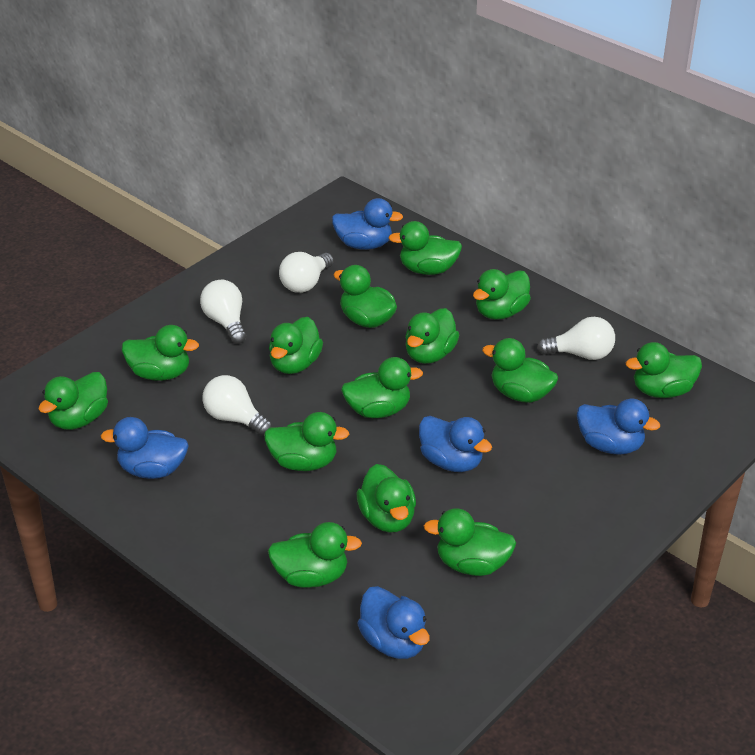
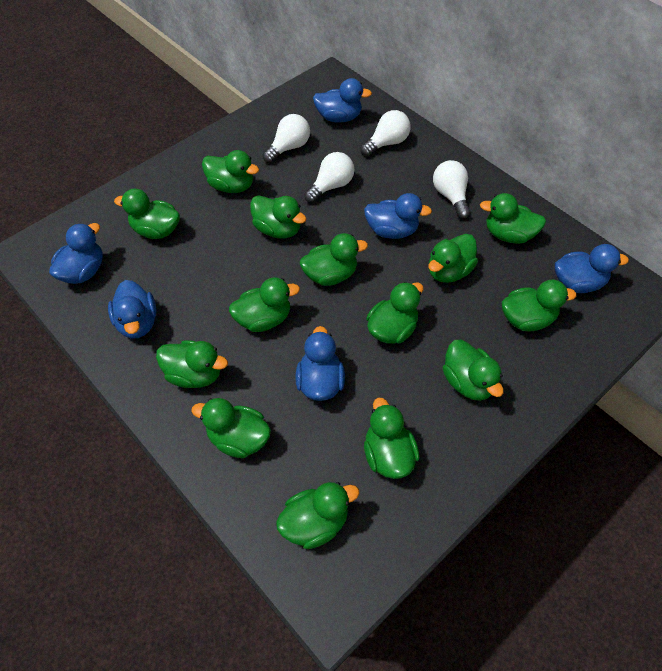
blue duck: [101,417,188,479] [332,198,403,250] [357,586,430,659] [419,416,492,472] [577,399,660,455] = 5 -> [49,223,103,284] [108,280,157,339] [295,326,345,401] [313,78,372,123] [364,193,432,239] [555,244,629,293] = 6

